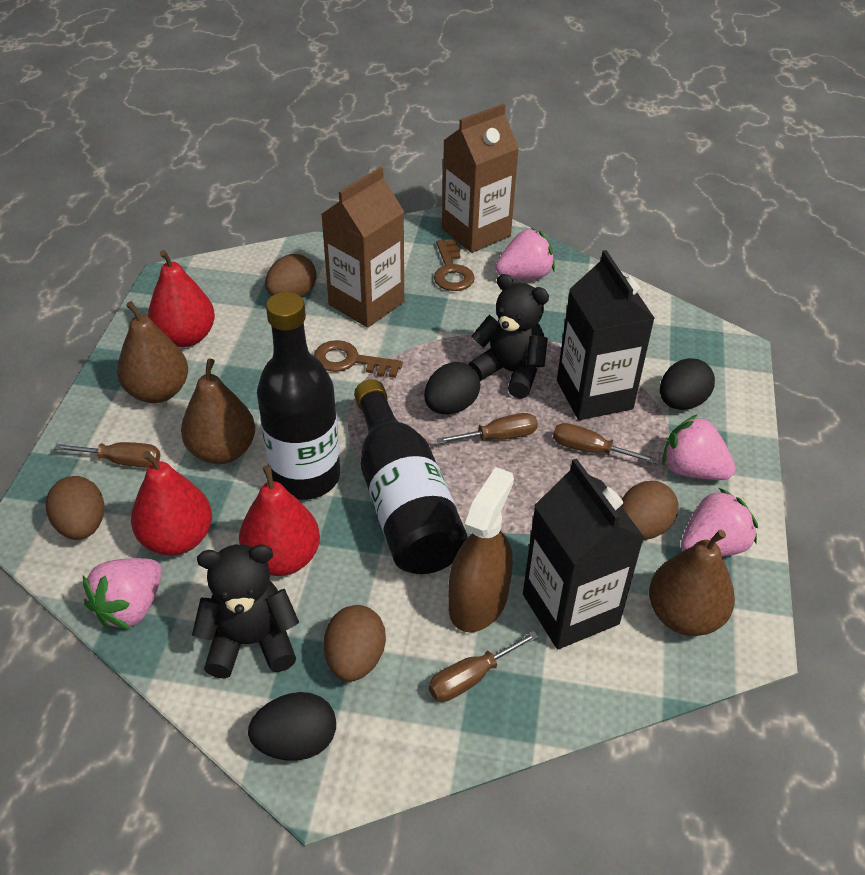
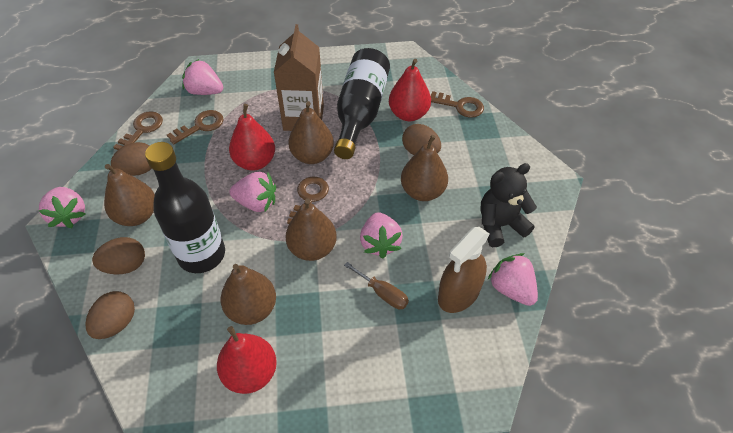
black carton: [523,458,644,649] [557,250,655,420] = 2 -> none = 0
black egg: [248,692,336,761] [424,362,480,414] [660,358,715,410] = 3 -> none = 0
black teddy bear: [192,544,299,679] [468,274,549,399] = 2 -> [481,163,537,247] = 1
brown carton: [321,167,404,328] [442,104,519,253] = 2 -> [274,24,324,131] = 1
brown key: [314,340,403,378] [434,240,475,291] = 2 -> [113,111,163,150] [167,110,224,144] [287,177,329,224] [431,91,484,118] = 4
brown pear: [117,301,188,403] [181,358,255,464] [649,530,735,636] = 3 -> [104,164,155,226] [220,264,276,325] [285,199,337,261] [288,101,334,164] [401,135,448,201] = 5
brown screwdriver: [54,442,160,468] [429,631,539,702] [437,413,538,444] [553,423,657,464] = 4 -> [344,262,409,309] = 1
pink strawberry: [83,558,162,630] [496,228,555,279] [662,414,736,480] [681,488,758,557] = 4 -> [39,187,85,228] [182,59,223,95] [229,172,276,212] [360,212,403,259] [488,253,538,306] = 5

